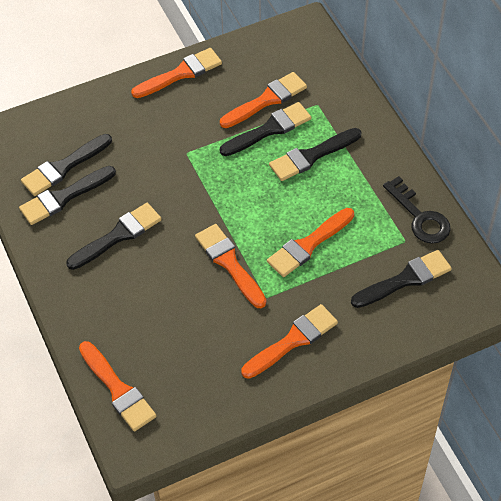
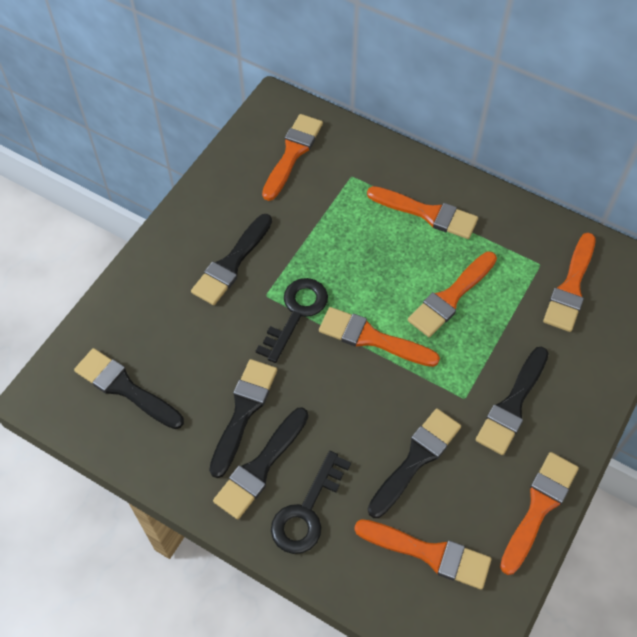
black key: [383,176,450,244] = 1 -> [256,278,328,363] [271,451,351,554] = 2
orange brush: [79,341,156,432] [131,48,222,98] [195,224,266,308] [220,72,307,128] [241,304,338,379] [267,208,354,277] = 6 -> [262,114,323,201] [319,307,440,367] [354,519,492,590] [367,186,478,239] [408,251,497,337] [500,452,579,575] [543,233,595,332] = 7

